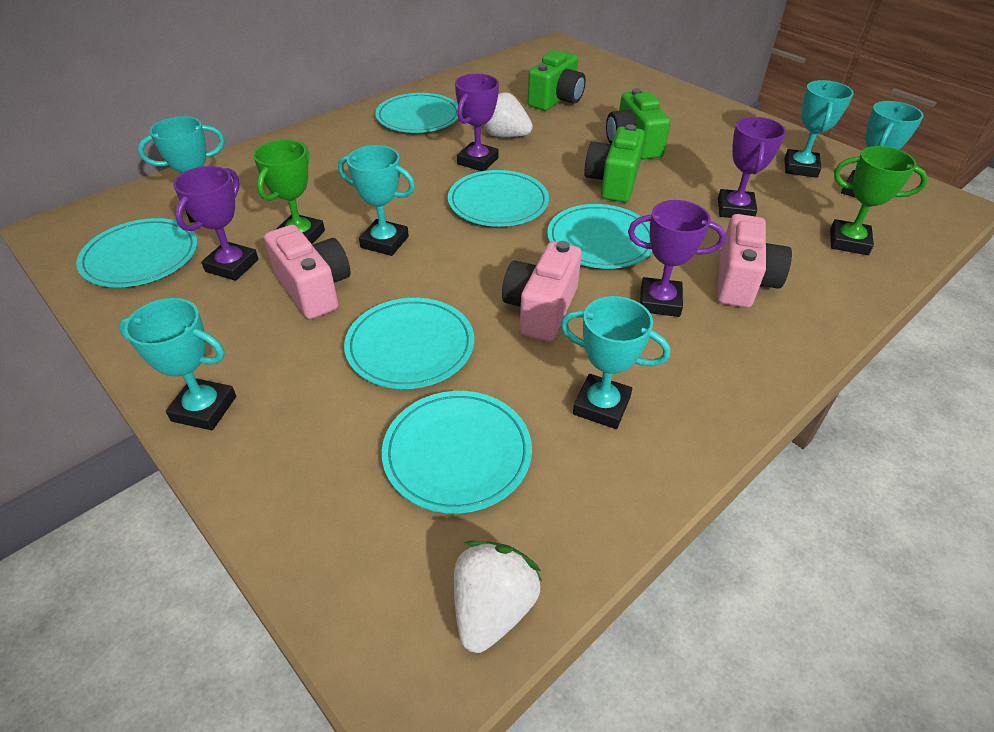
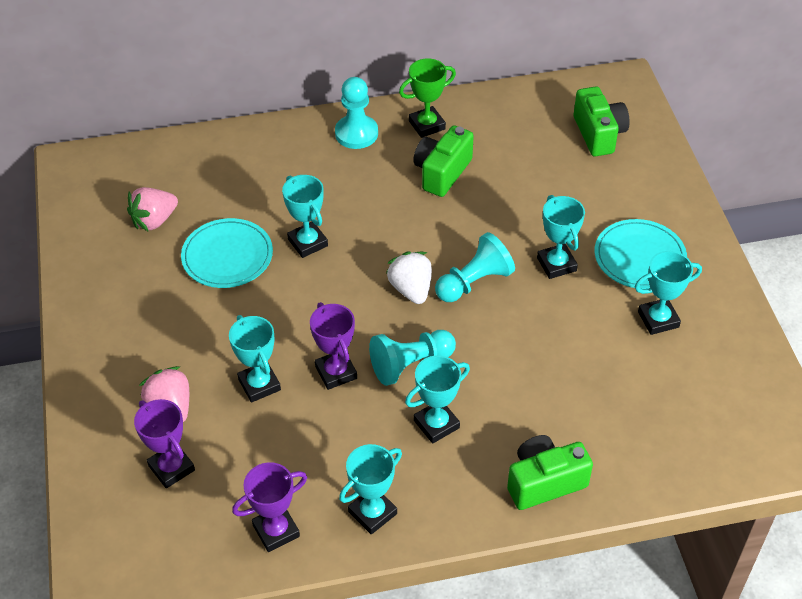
green trophy: [253,140,325,244] [830,146,928,255] = 2 -> [399,58,456,138] = 1
pink camera: [264,225,350,319] [502,241,582,342] [717,214,792,308] = 3 -> none = 0
pink strawberry: none = 0 -> [127,187,178,232] [139,366,189,422] = 2
purple trophy: [173,166,259,281] [455,74,499,171] [628,200,726,317] [718,117,786,218] = 4 -> [134,399,195,488] [232,462,307,552] [310,302,357,390] = 3
turquoise pawn: none = 0 -> [335,77,378,149] [369,330,456,386] [435,232,515,302] = 3
turquoise plate: [76,218,198,288] [344,298,474,389] [375,93,458,133] [382,391,532,514] [448,170,549,227] [547,204,652,269] = 6 -> [181,218,273,288] [595,219,687,289] = 2
white strawberry: [454,540,542,653] [482,92,533,137] = 2 -> [386,251,432,304] = 1

